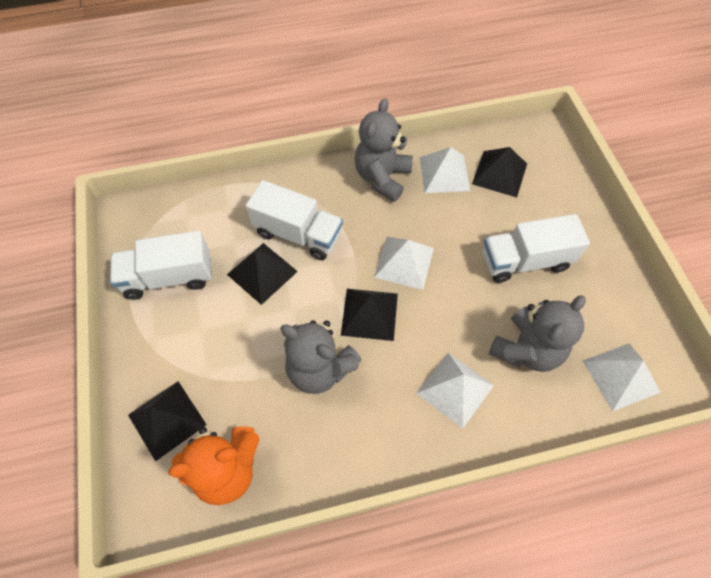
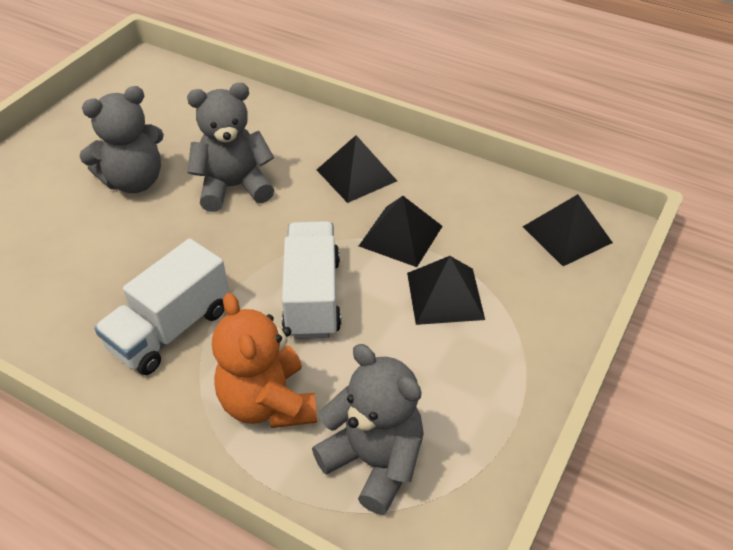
white pyramid: [374,237,434,290] [416,353,494,429] [420,147,471,193] [583,343,661,412] = 4 -> none = 0
white truck: [110,231,212,300] [246,180,343,260] [482,214,590,283] = 3 -> [94,238,229,375] [282,221,341,339] = 2

